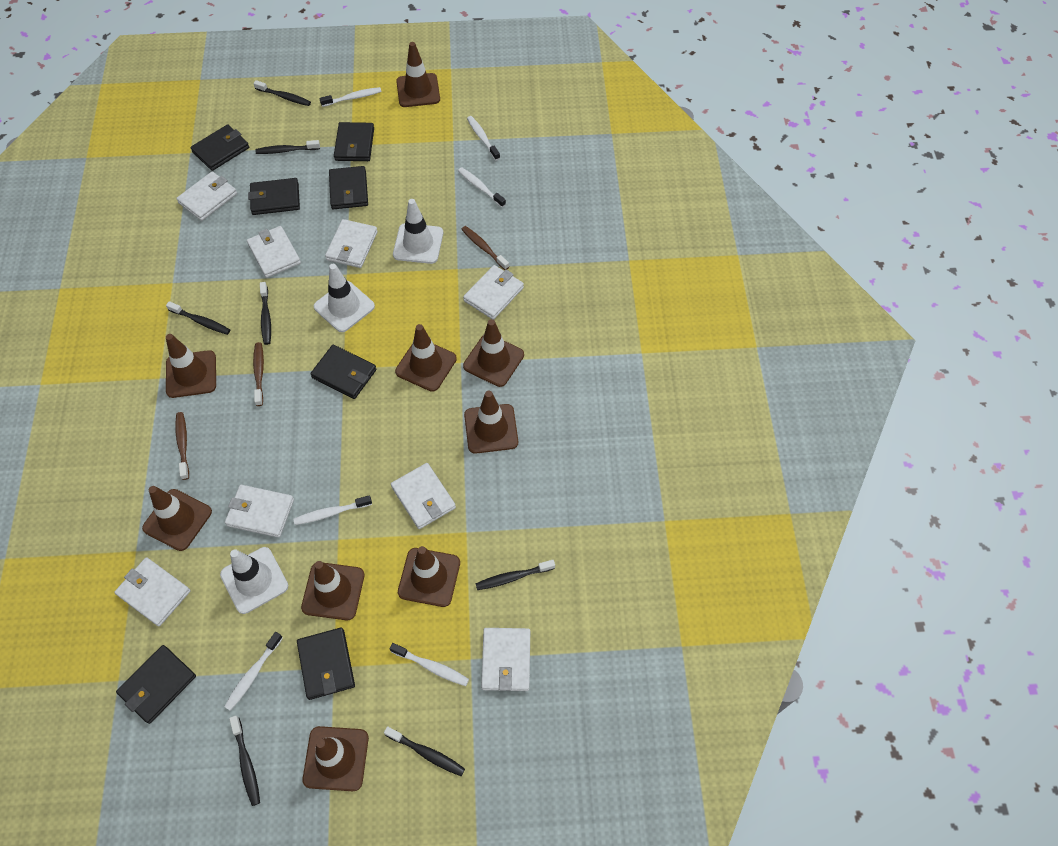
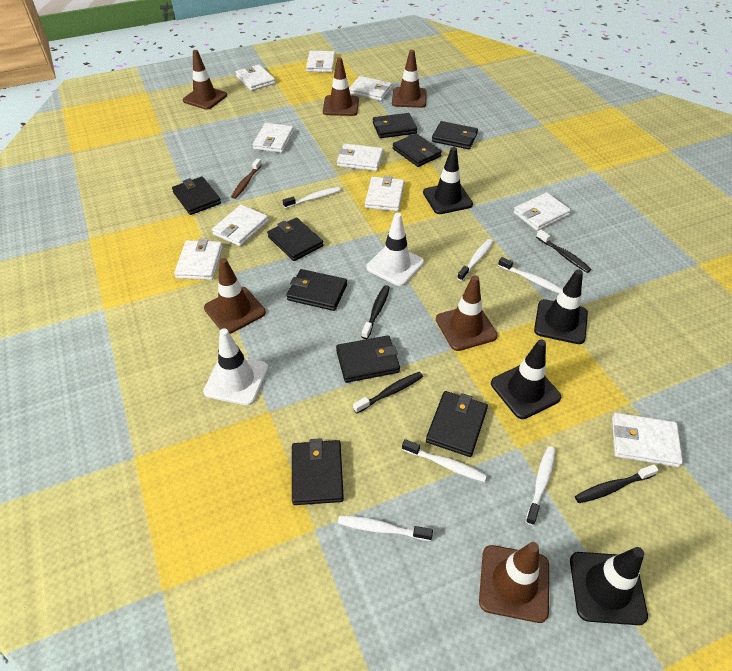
black toothbrush: [166,301,230,335] [229,716,260,806] [253,80,311,106] [255,140,320,154] [260,282,271,345] [384,726,465,776] [475,560,555,590] = 7 -> [353,372,423,414] [361,285,390,339] [536,230,591,273] [575,464,659,503] = 4
black traffic cone: none = 0 -> [423,147,473,214] [491,339,561,419] [534,270,588,344] [570,547,648,625] = 4
black wallet: [116,645,196,724] [191,124,249,171] [248,178,300,215] [297,627,355,700] [310,345,377,399] [329,166,368,209] [334,122,374,161] = 7 -> [172,176,221,215] [267,217,323,261] [287,269,347,311] [292,438,344,505] [336,336,400,383] [373,113,417,138] [392,133,442,167] [426,391,488,457] [432,121,478,149] = 9
brown toothbrush: [175,412,189,480] [253,342,264,406] [461,226,509,270] = 3 -> [231,158,262,199] = 1
brown traffic cone: [142,486,212,551] [166,334,216,398] [301,561,364,620] [303,726,369,791] [395,324,457,392] [396,42,440,107] [398,546,460,607] [463,319,524,387] [464,391,518,454] = 9 -> [183,50,227,110] [204,258,266,334] [323,57,359,116] [392,50,427,108] [436,275,498,351] [479,542,549,623] = 6
white traffic cone: [220,547,288,614] [314,264,375,332] [393,199,443,264] = 3 -> [203,328,268,405] [366,213,424,286] = 2
white wallet: [114,557,190,626] [176,172,237,221] [225,485,294,538] [247,226,301,278] [325,219,378,268] [391,463,456,529] [463,265,524,320] [481,628,530,691] = 8 -> [174,239,223,280] [212,205,269,246] [236,64,275,91] [253,123,294,153] [306,51,335,72] [337,144,383,171] [349,76,392,101] [365,176,404,211] [513,192,571,231] [612,413,683,467] = 10

